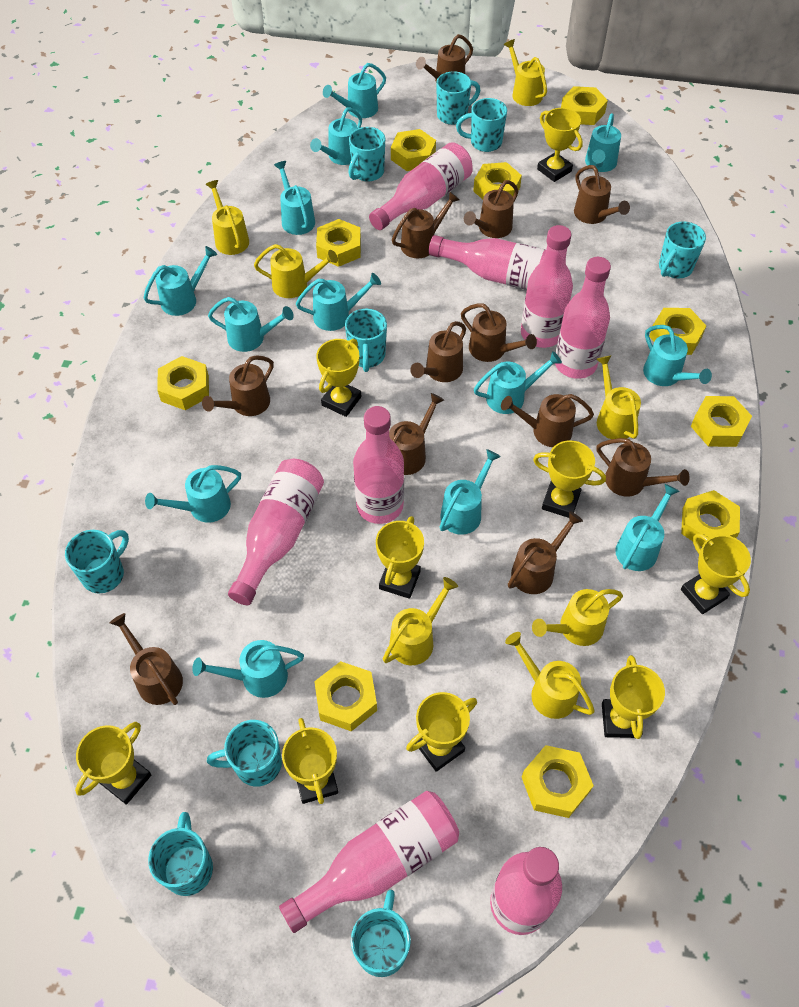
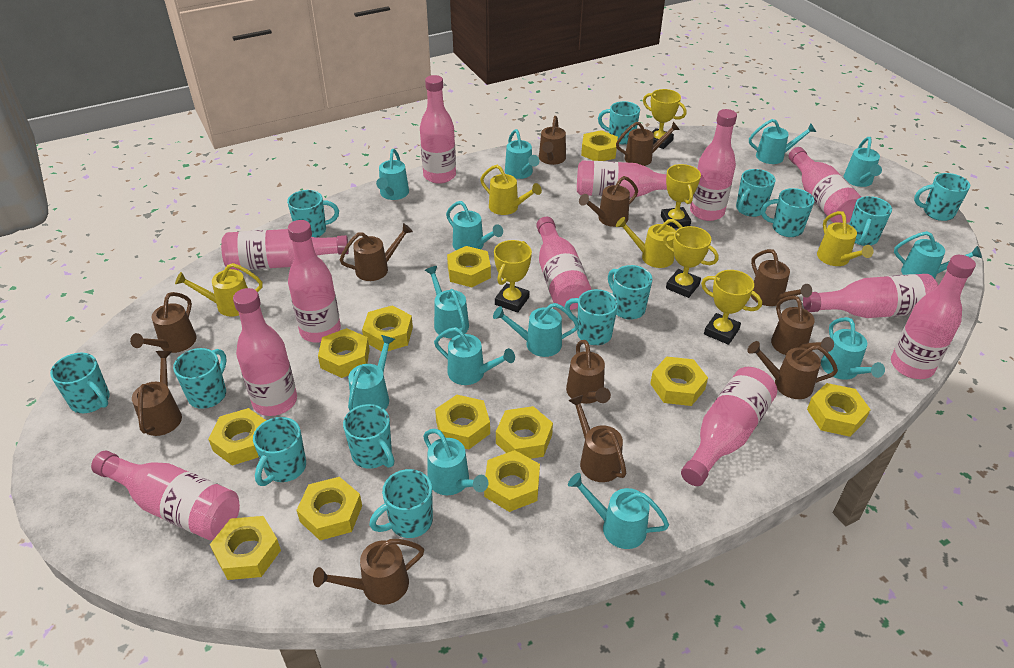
pink bottle: [228,459,324,605] [279,791,459,933] [353,406,404,524] [369,142,473,230] [429,235,546,290] [490,847,562,935] [521,225,573,348] [555,257,611,379] = 8 -> [91,451,240,540] [221,229,349,270] [233,288,297,416] [288,220,341,343] [420,75,456,184] [536,217,591,310] [577,160,667,198] [681,367,777,486] [690,109,737,221] [789,147,861,223] [803,274,938,318] [891,255,976,379] = 12
turquoise mug: [65,530,129,594] [148,812,213,896] [207,720,282,787] [345,309,387,372] [348,127,385,181] [351,890,411,977] [436,71,480,125] [456,98,507,152] [659,221,706,279] = 9 -> [50,353,110,413] [173,348,227,409] [253,417,306,486] [287,190,339,238] [343,404,394,469] [369,469,433,538] [565,289,618,345] [598,101,640,144] [608,265,653,320] [736,169,776,217] [761,188,815,237] [849,196,892,246] [914,173,970,221] = 13
yellow nut: [157,356,209,410] [314,661,377,731] [316,219,361,267] [391,129,436,171] [473,162,522,199] [522,745,594,818] [561,86,608,125] [649,308,706,355] [681,490,740,547] [691,396,752,447] = 10 -> [208,408,267,466] [210,516,281,580] [297,477,362,540] [318,328,370,378] [362,305,413,352] [435,395,490,449] [447,246,491,287] [484,450,540,512] [496,406,553,459] [581,130,618,161] [650,357,708,406] [807,383,871,437] = 12
yellow trophy: [75,722,152,805] [282,718,338,804] [316,339,361,417] [376,516,424,599] [406,692,477,772] [533,440,606,518] [537,108,583,182] [602,655,665,739] [681,533,751,614] = 9 -> [494,240,532,313] [643,89,686,149] [661,164,701,229] [663,226,719,298] [701,270,762,345] = 5
yellow watering can: [205,180,249,255] [254,244,338,298] [383,577,458,665] [504,39,547,106] [505,632,595,719] [532,589,623,646] [597,356,641,439] = 7 -> [175,263,263,316] [480,165,542,215] [616,217,683,268] [817,211,874,266] = 4

